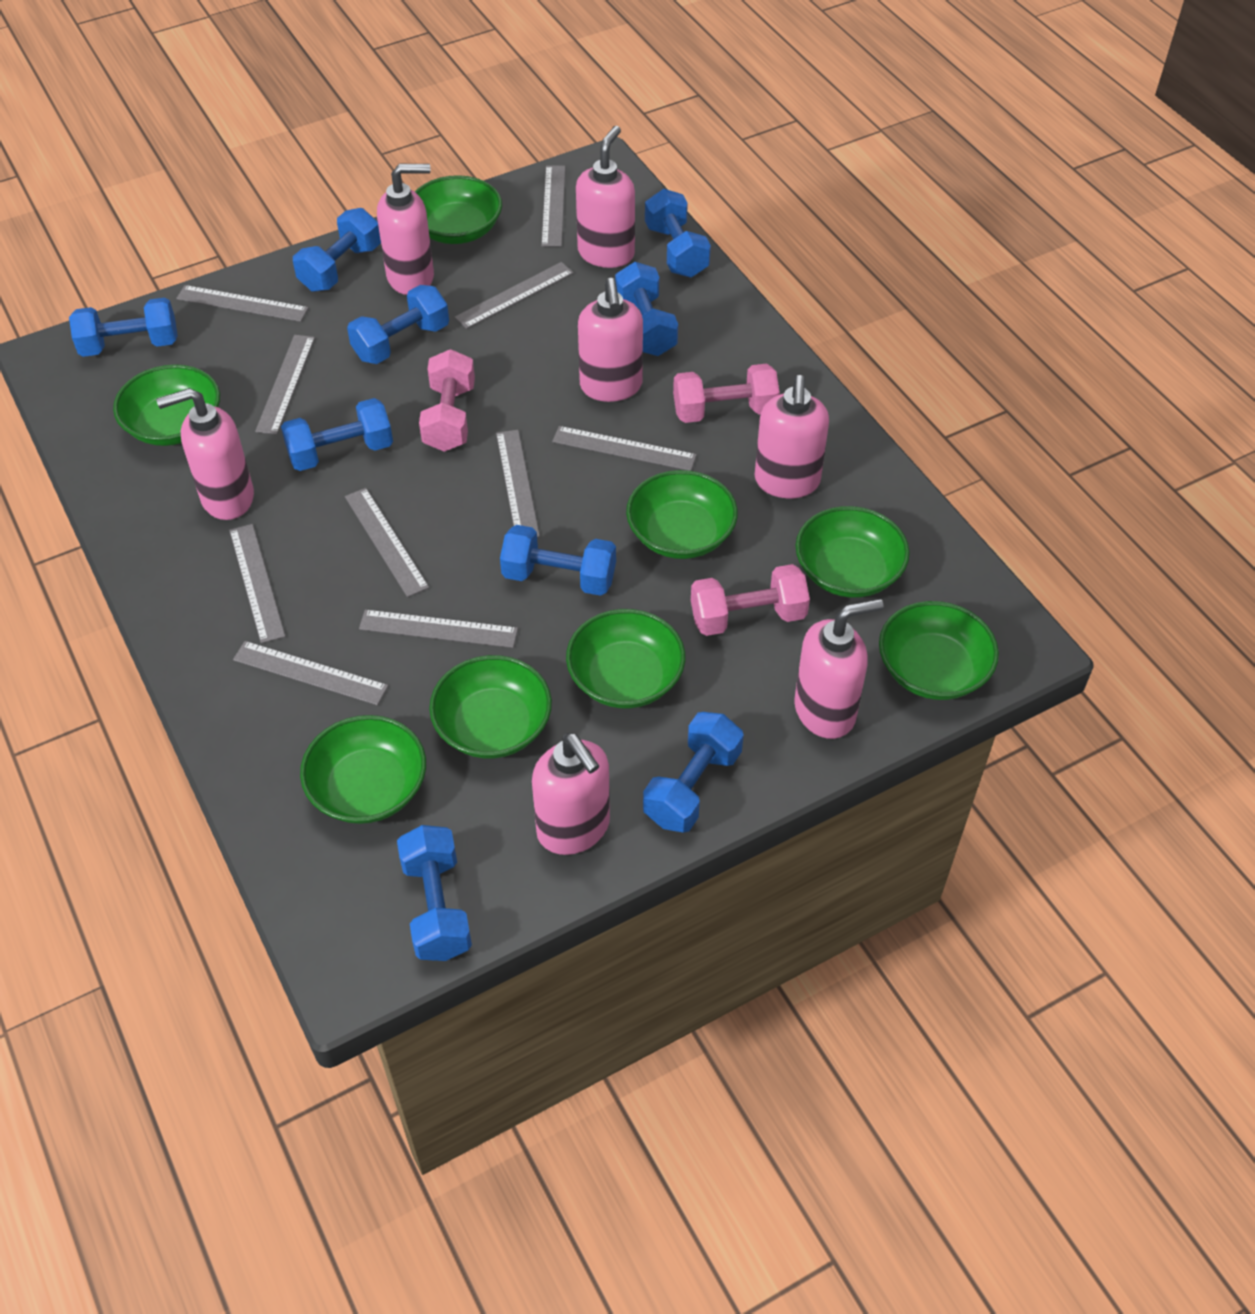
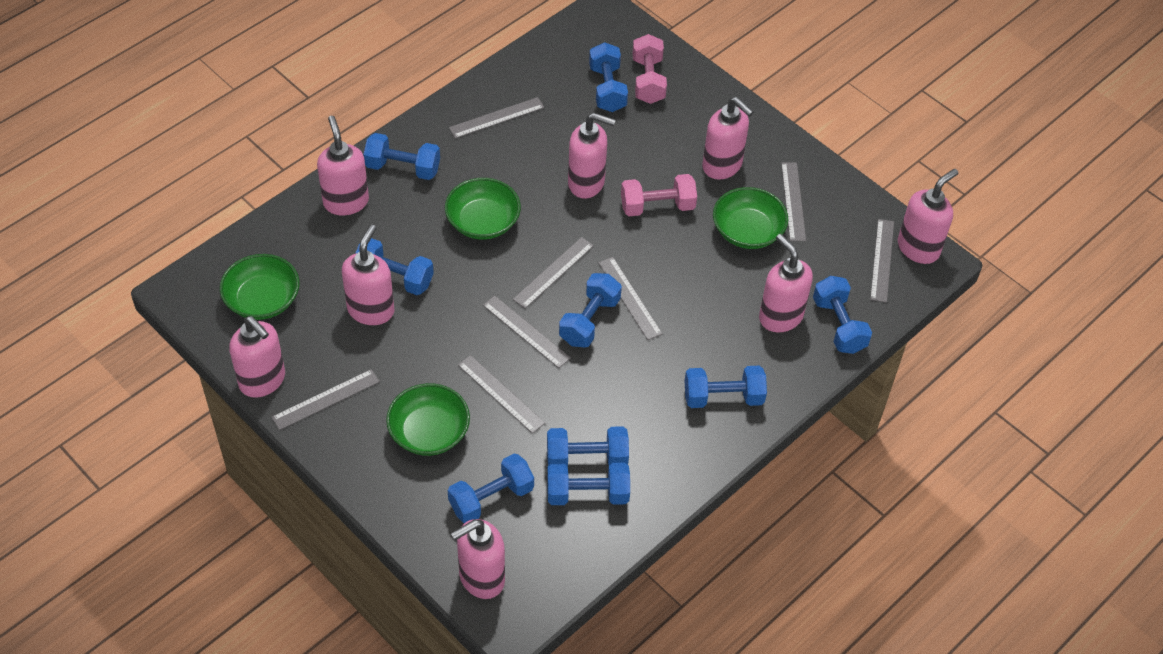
green bowl: [113,364,220,446] [300,715,426,824] [415,175,502,244] [429,655,552,759] [566,609,685,708] [626,470,738,559] [796,506,910,598] [879,601,999,700] = 8 -> [220,254,299,320] [386,383,470,456] [445,178,521,240] [713,187,789,249] = 4
grey ruler: [176,285,309,322] [229,524,285,643] [233,641,388,705] [255,335,315,435] [345,488,429,597] [359,610,518,648] [454,262,574,329] [496,430,540,538] [541,166,565,247] [552,426,697,471] = 10 -> [272,369,380,430] [449,97,544,138] [458,355,545,434] [483,296,571,368] [513,237,594,309] [598,257,662,340] [781,162,806,241] [870,219,894,303] = 8
pink dumbbell: [419,349,475,452] [673,363,780,423] [691,564,810,636] = 3 -> [621,174,697,216] [633,34,667,104] = 2
pink soap dispenser: [156,388,254,520] [377,164,434,295] [532,733,610,855] [576,126,635,268] [578,278,643,402] [755,375,829,498] [794,599,883,739] = 7 -> [229,316,285,398] [317,116,369,215] [342,225,394,325] [451,519,505,599] [568,113,616,199] [702,97,753,179] [759,234,813,333] [898,169,958,264] = 8

